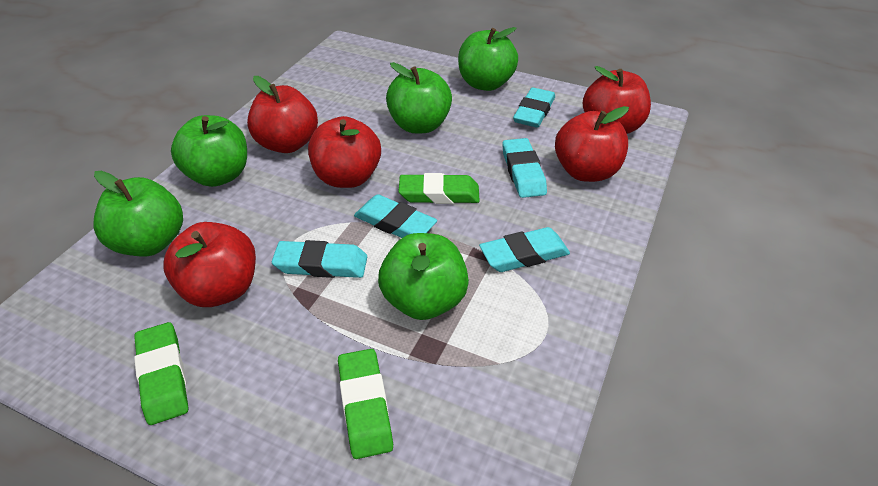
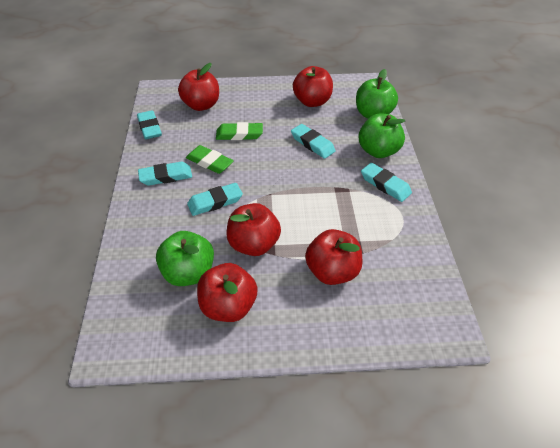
green apple: [93,171,183,257] [171,115,247,187] [378,233,469,320] [386,62,452,133] [458,27,518,91] = 5 -> [156,231,214,286] [356,69,398,119] [358,113,405,158] = 3
green eraser: [134,322,188,425] [338,349,393,459] [399,173,480,204] = 3 -> [186,145,234,174] [216,122,263,140] = 2

